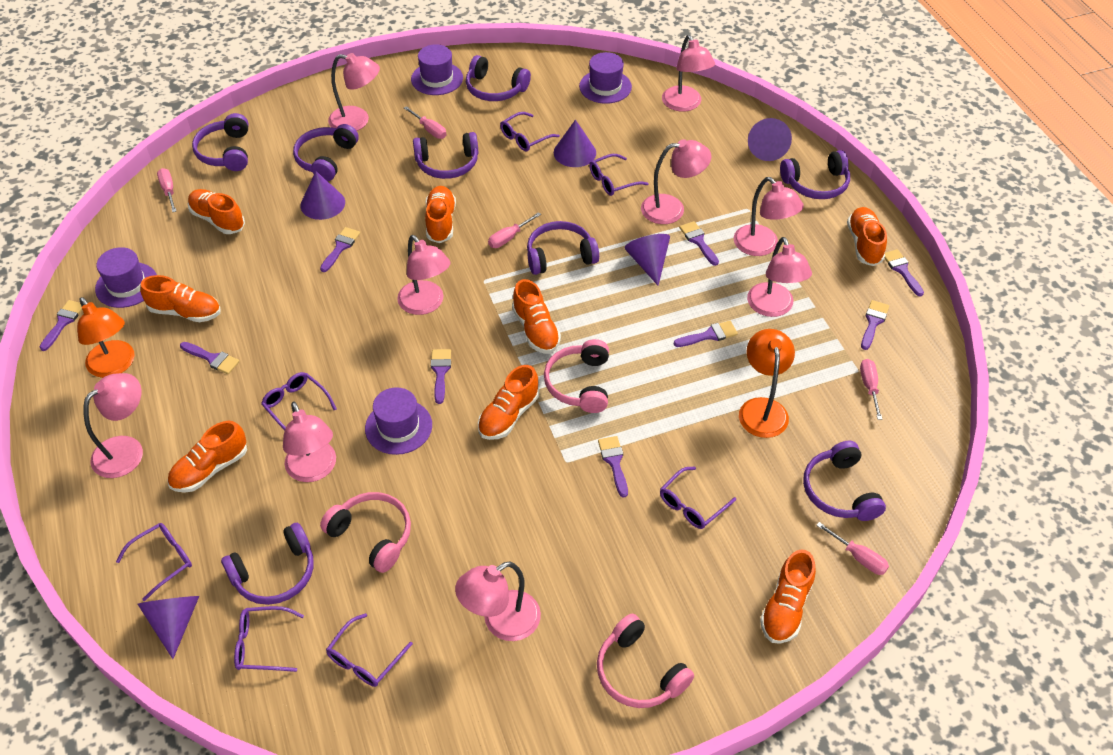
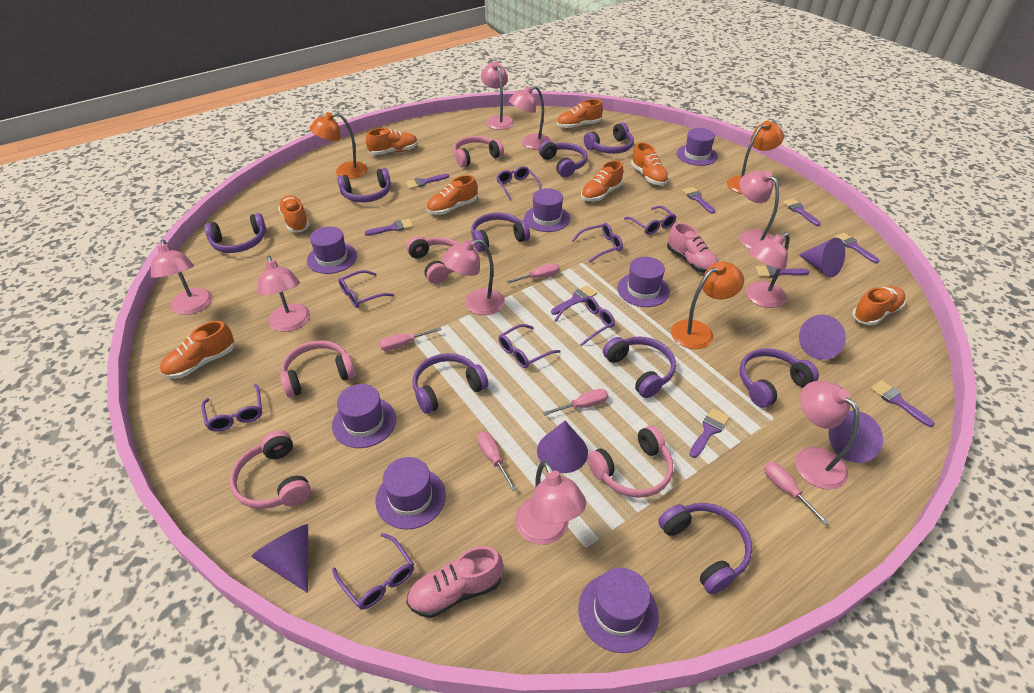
orange lamp: [77,297,135,378] [739,329,795,438] = 2 -> [309,112,368,179] [671,262,744,349] [727,121,784,194] = 3
pink headphones: [320,492,411,573] [544,339,609,413] [597,614,694,708] = 3 -> [230,430,311,509] [280,341,356,398] [406,236,459,284] [453,136,504,168] [587,425,673,498] = 5
pink shoe: none = 0 -> [406,546,503,618] [667,223,719,273] = 2
purple glasses: [116,523,192,601] [234,606,304,672] [261,372,337,430] [326,613,413,687] [500,112,560,151] [589,154,649,196] [660,466,736,529] = 7 -> [201,384,262,432] [332,533,414,610] [338,270,394,308] [496,166,541,201] [499,324,561,368] [554,296,615,346] [572,223,623,263] [624,206,676,235] = 8
purple hat: [95,247,157,308] [365,387,432,455] [411,44,463,95] [579,52,632,104] = 4 -> [307,226,357,274] [332,384,396,448] [375,457,446,530] [524,188,570,232] [578,568,659,653] [617,257,670,307] [677,128,718,166] = 7
purple headphones: [192,113,249,171] [221,523,314,605] [293,124,359,181] [413,132,478,179] [466,55,531,101] [527,221,599,275] [780,150,850,199] [803,441,886,521] = 8 -> [204,213,266,253] [337,168,391,202] [413,353,488,414] [471,213,530,252] [539,140,588,177] [584,122,634,154] [603,337,676,398] [658,503,752,594] [739,348,819,408] = 9

